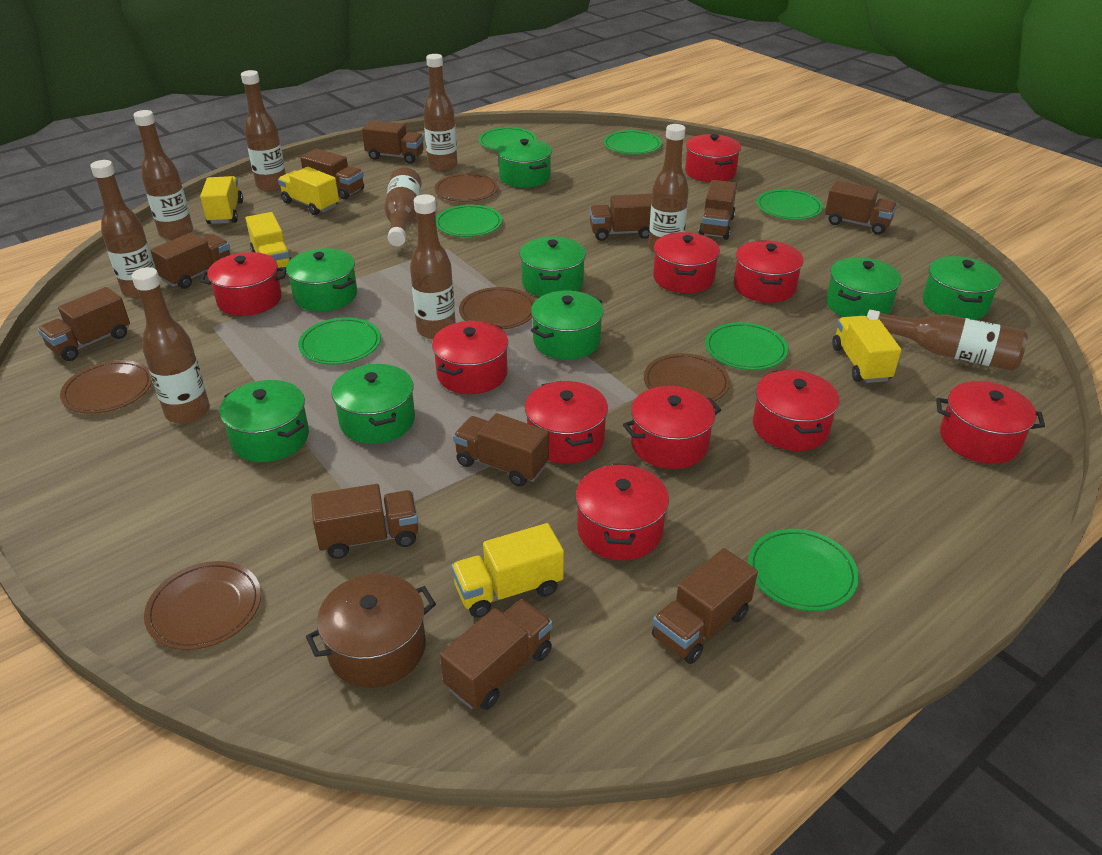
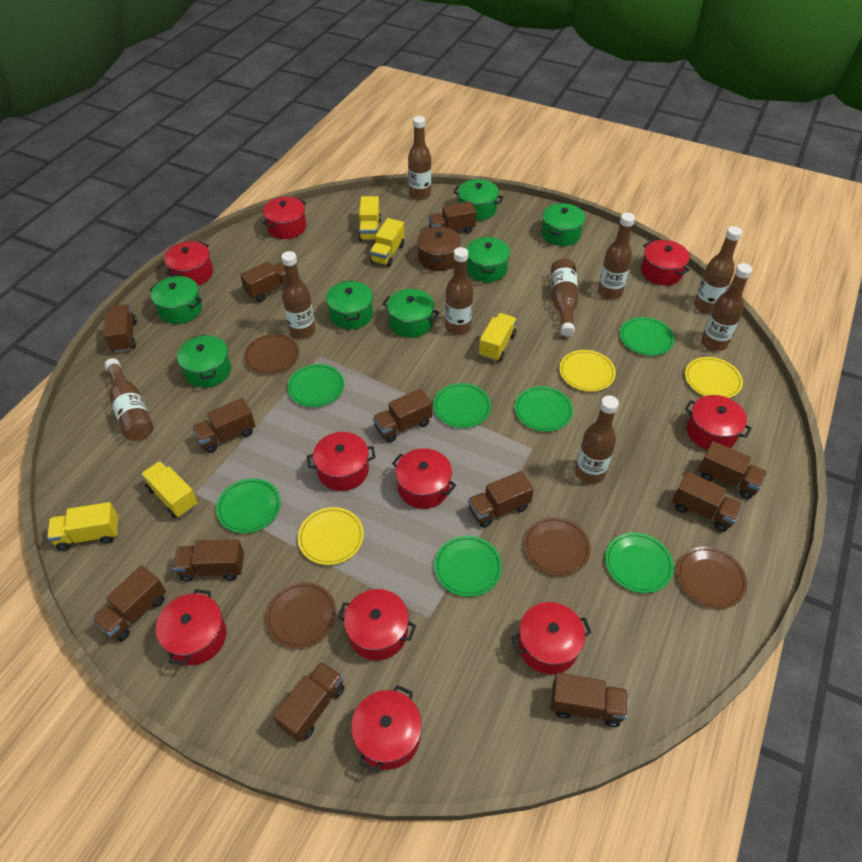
brown plate: [60,360,152,414] [144,561,261,650] [435,173,498,202] [459,287,535,330] [644,353,730,401] = 5 -> [244,334,299,374] [265,582,336,649] [524,517,591,576] [677,546,747,609] = 4
brown truck: [38,287,130,361] [151,233,230,289] [300,149,364,200] [311,484,418,559] [362,120,424,164] [440,599,552,710] [453,413,549,487] [589,194,652,241] [652,548,758,664] [698,180,737,240] [825,181,897,235] = 11 -> [92,565,166,642] [104,304,137,352] [173,539,244,582] [192,398,255,453] [240,262,286,302] [273,661,345,742] [373,388,432,443] [428,201,476,234] [468,471,534,528] [551,673,628,727] [673,471,743,532] [698,441,767,499] = 12
green pot: [219,380,309,462] [286,248,357,312] [331,364,415,444] [497,139,552,188] [520,236,586,297] [531,290,604,360] [826,257,901,317] [923,256,1001,320] = 8 -> [149,276,202,324] [177,335,231,388] [326,280,373,329] [383,289,439,338] [453,179,504,221] [466,237,510,282] [541,203,585,246] = 7
yellow plate: none = 0 -> [298,507,364,565] [559,350,616,392] [685,357,743,398] = 3

